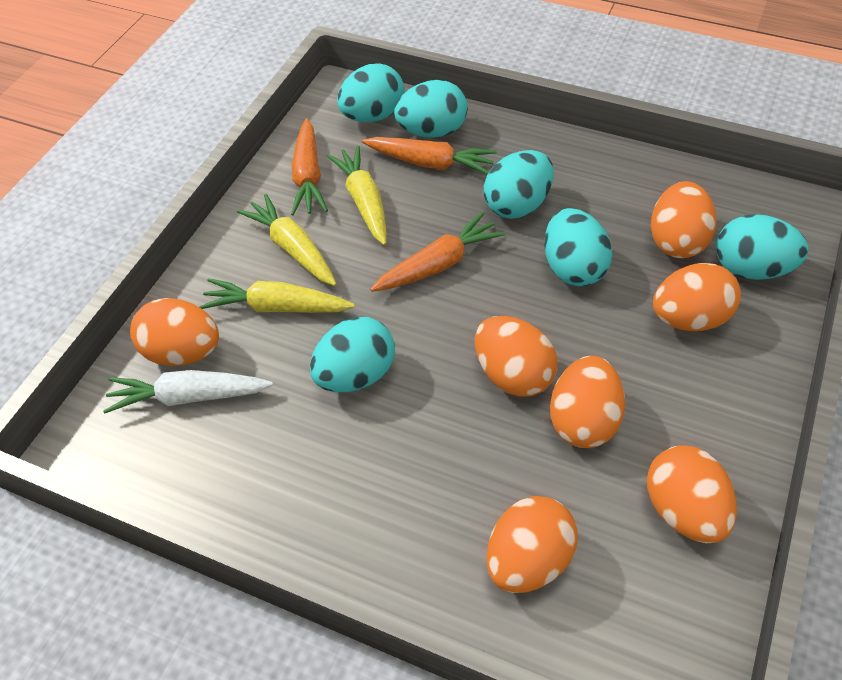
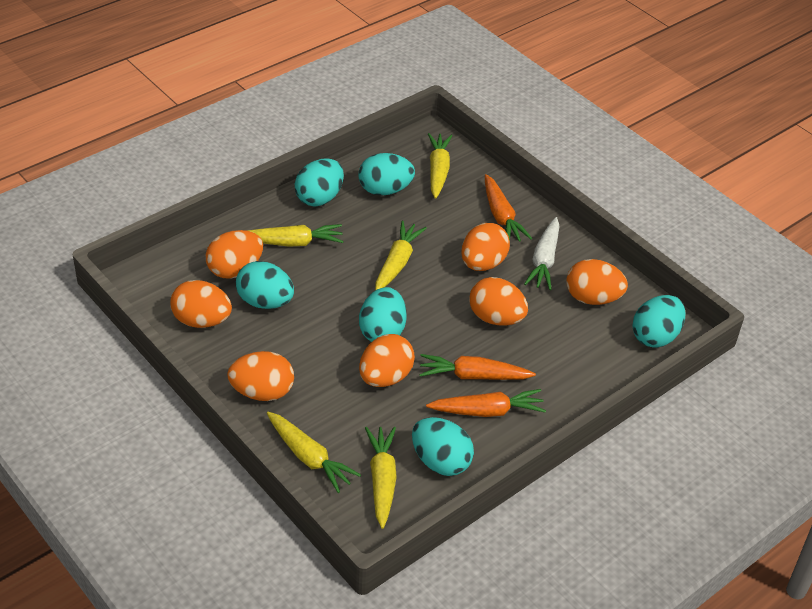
yellow carrot: [199,278,355,313] [237,194,337,286] [326,146,387,245] = 3 -> [247,224,344,247] [267,412,361,493] [365,427,397,529] [375,221,427,291] [428,133,452,199] = 5

